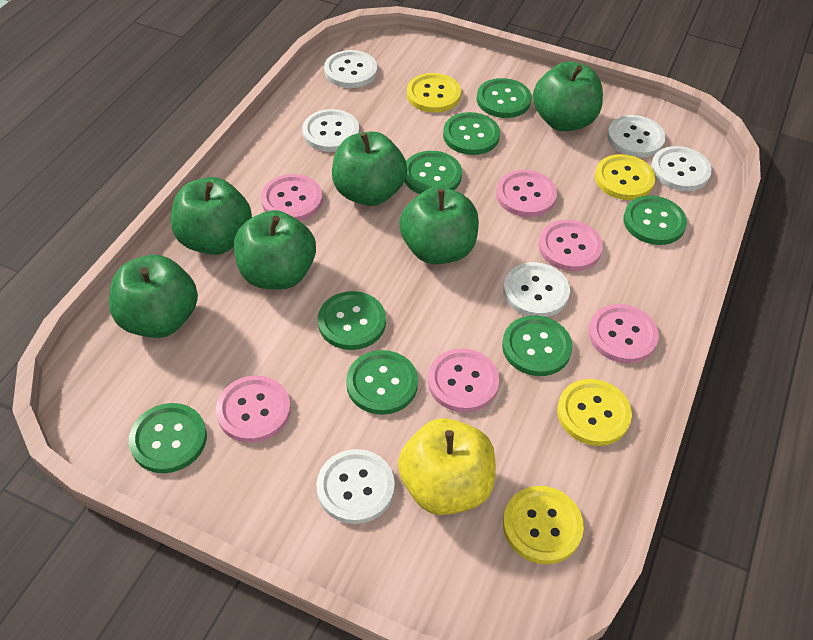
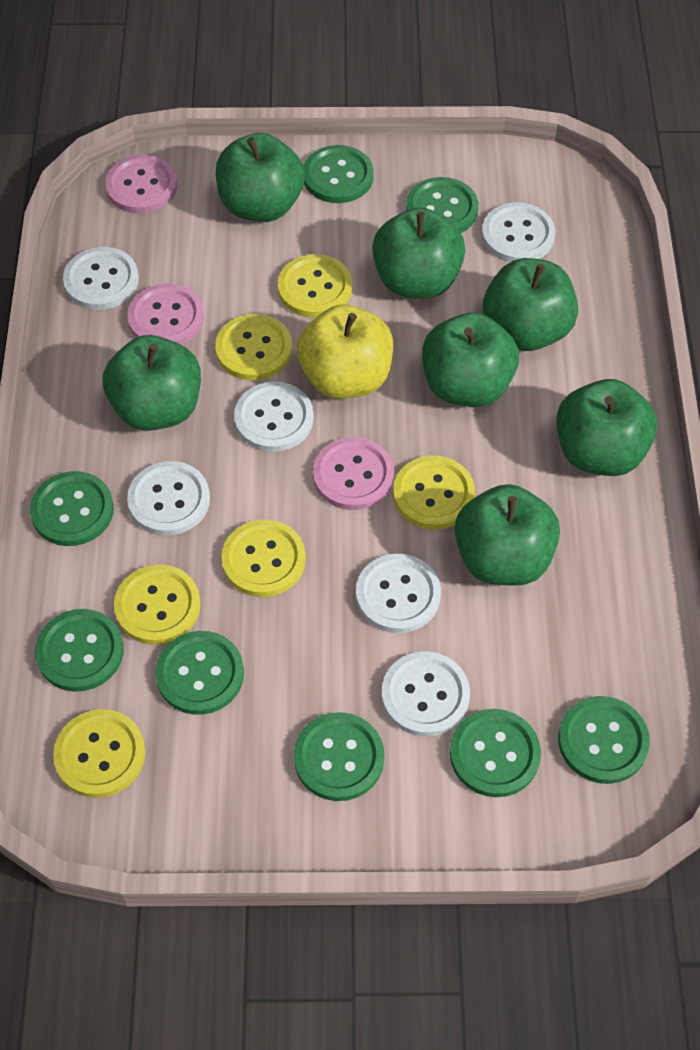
green apple: [109,255,198,338] [171,177,252,255] [234,210,316,290] [332,131,407,206] [399,187,479,264] [533,61,603,131] = 6 -> [103,335,201,431] [216,133,305,222] [372,207,465,299] [422,312,519,407] [455,484,560,586] [483,258,578,351] [556,379,657,476] = 7
pink button: [216,376,291,443] [261,174,322,221] [428,348,499,413] [496,170,557,217] [538,220,603,271] [589,304,659,363] = 6 -> [105,155,177,213] [127,283,204,345] [313,437,394,510] = 3
yellow button: [407,73,461,113] [503,486,584,564] [557,379,632,446] [595,154,655,200] = 4 -> [53,709,145,798] [114,564,201,645] [215,314,292,380] [221,519,306,597] [278,254,352,318] [393,455,475,530] = 6

